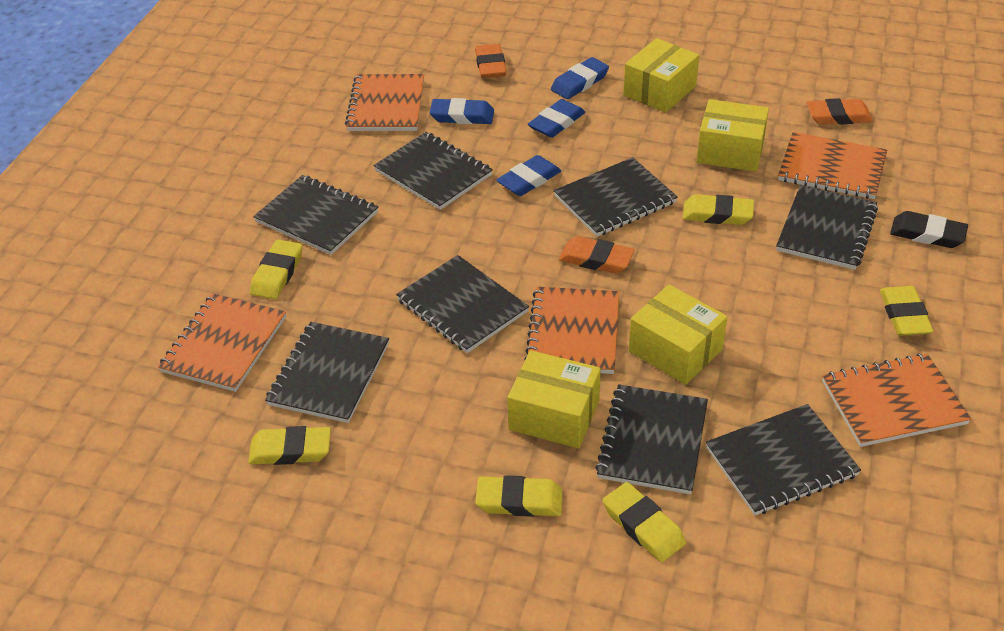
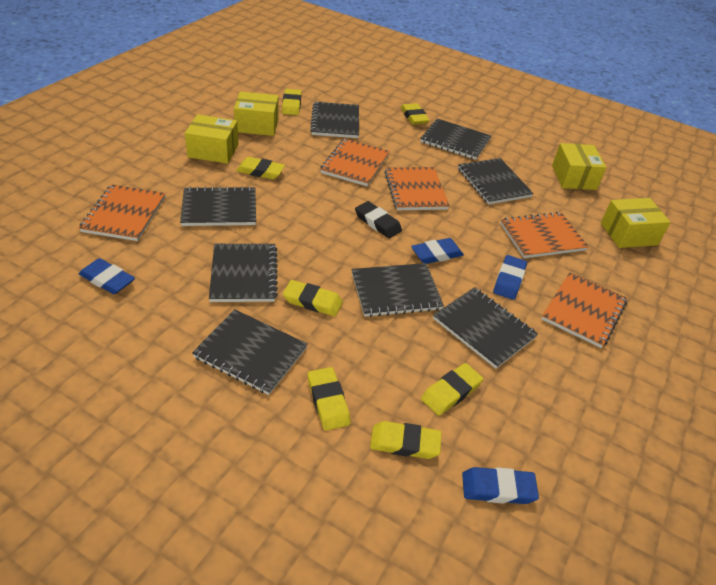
orange eraser: [475,44,507,78] [559,236,634,274] [807,98,873,124] = 3 -> none = 0
yellow eraser: [248,426,331,465] [250,239,303,299] [475,475,563,517] [602,482,686,562] [683,194,754,225] [880,286,934,336] = 6 -> [236,157,285,179] [282,89,302,115] [283,280,343,316] [308,367,351,431] [370,421,442,459] [401,103,430,125] [421,363,483,416] = 7

